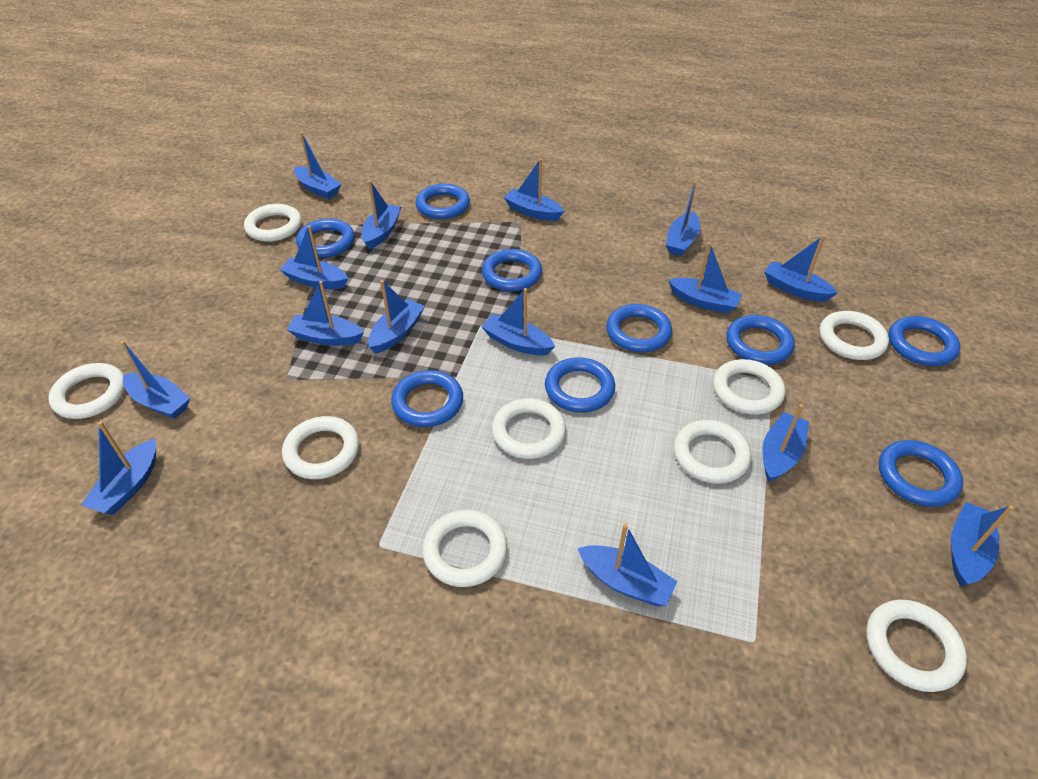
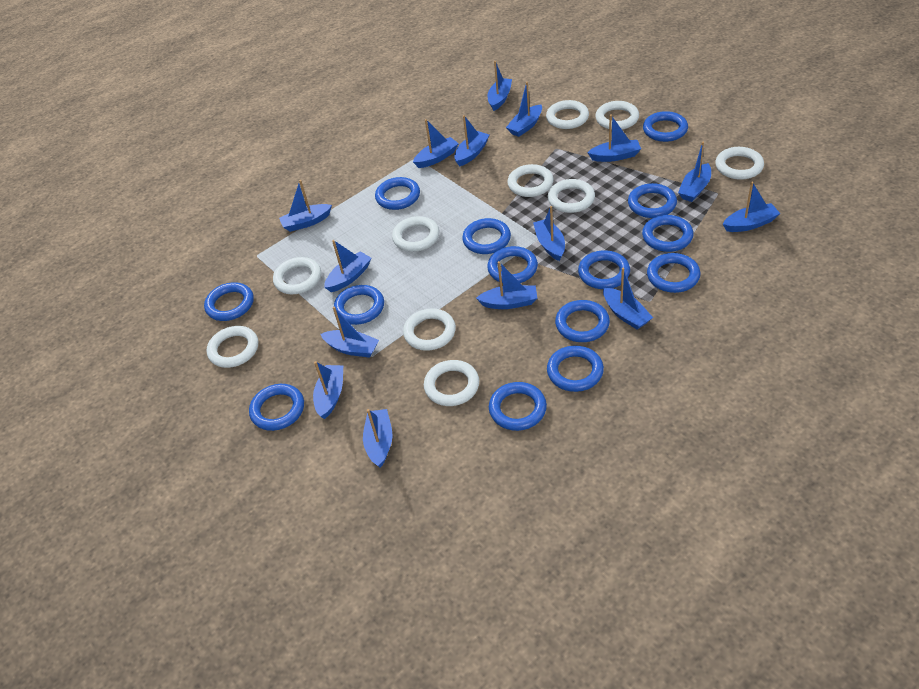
blue ring: [296,218,355,258] [391,370,463,427] [416,184,470,219] [482,249,542,291] [545,357,615,413] [606,304,672,352] [726,315,795,365] [879,440,963,507] [889,316,961,366] = 9 -> [204,282,254,321] [249,384,304,431] [334,285,384,325] [375,177,420,210] [462,218,511,254] [487,246,538,283] [489,382,547,431] [547,346,604,392] [555,300,610,342] [578,250,630,289] [628,183,677,218] [642,215,693,252] [643,111,688,142] [647,253,700,293] = 14
white ring: [48,363,125,419] [244,204,302,242] [282,416,359,479] [422,510,508,587] [492,398,566,459] [674,420,751,484] [713,359,785,415] [820,311,889,360] [866,600,967,692] = 9 -> [207,326,258,368] [273,257,321,294] [392,216,439,252] [403,308,456,351] [424,360,479,406] [507,164,554,197] [546,100,589,129] [548,179,595,213] [595,101,639,130] [715,147,764,180] = 10

